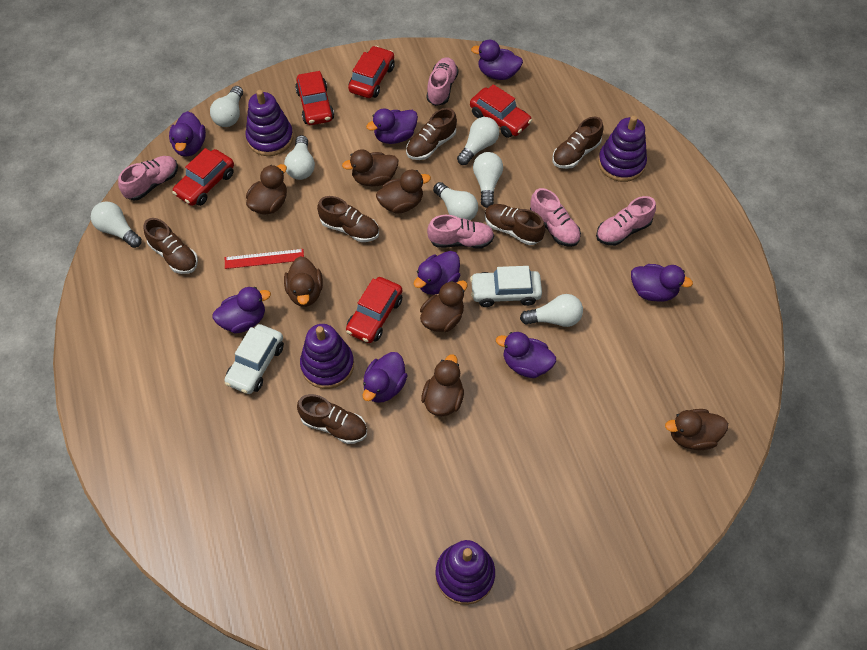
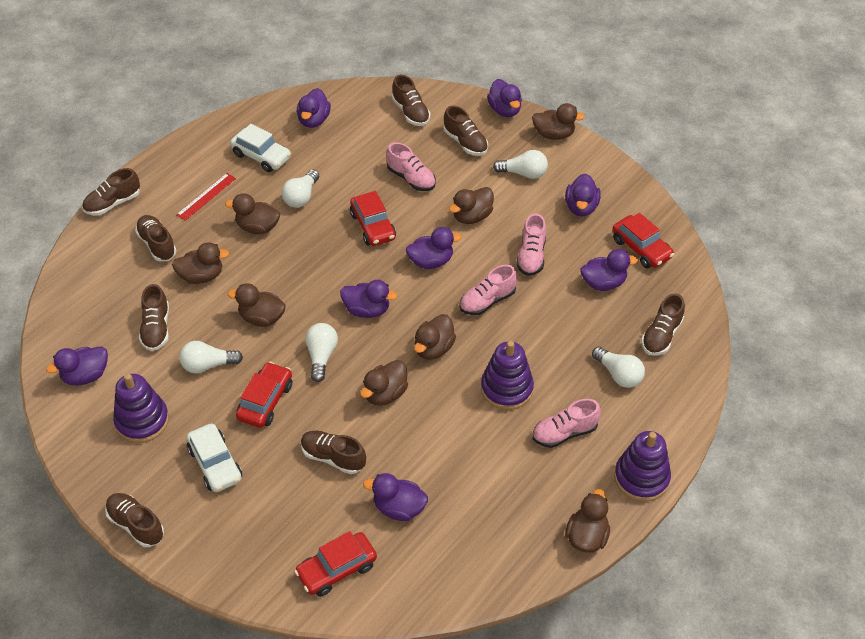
brown duck: [246,164,287,215] [284,256,323,307] [342,149,398,186] [376,170,431,213] [420,280,468,332] [421,354,464,416] [665,409,728,450] = 7 -> [172,242,229,284] [225,193,280,234] [228,283,286,327] [360,360,408,406] [414,314,456,360] [449,187,494,224] [532,103,585,140] [565,489,610,553] = 8
brown shoe: [143,218,198,274] [297,394,367,444] [317,196,379,242] [406,108,457,160] [485,204,545,245] [553,117,604,169] = 6 -> [82,168,140,215] [105,493,164,547] [135,215,177,261] [139,284,169,351] [301,431,366,474] [392,75,430,126] [444,106,488,156] [641,293,685,356] = 8
pink shoe: [118,156,178,201] [426,57,458,106] [427,215,494,249] [530,188,581,247] [596,196,656,246] = 5 -> [386,142,436,191] [459,265,517,315] [516,214,546,276] [532,399,601,448] = 4
purple stacking toy: [246,90,293,156] [300,324,354,389] [435,540,495,605] [598,116,647,182] = 4 -> [113,374,169,443] [481,341,534,410] [614,431,671,502] = 3
red car: [172,148,234,206] [295,71,334,125] [346,277,402,343] [348,46,395,98] [470,84,532,138] = 5 -> [236,362,292,428] [294,531,377,597] [350,191,396,246] [612,213,674,268] = 4
white light bulb: [91,201,142,248] [210,86,243,127] [284,135,315,180] [433,182,478,220] [457,117,499,165] [473,152,503,208] [520,294,583,327] = 7 -> [179,341,243,373] [282,170,319,208] [305,323,338,382] [493,150,548,179] [592,346,645,388] = 5

